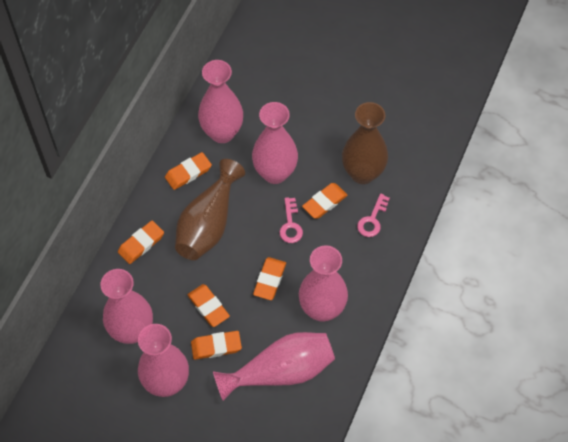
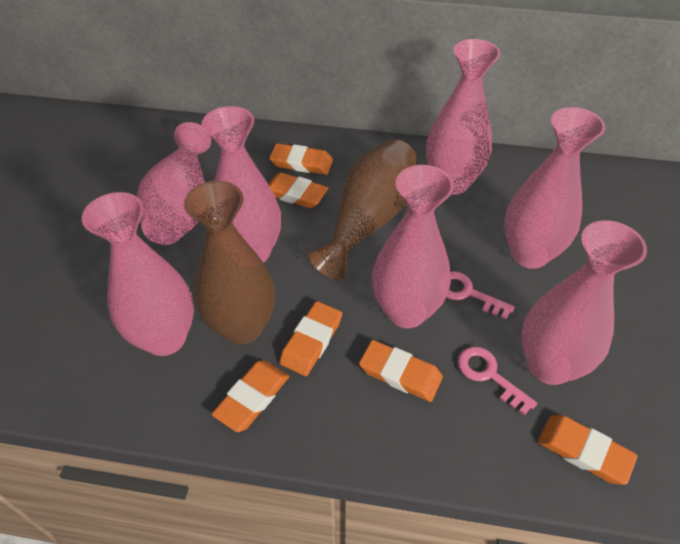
pink vase: [100,269,153,344] [138,324,189,397] [198,60,243,143] [213,332,335,401] [252,102,298,184] [299,245,348,322] = 6 -> [82,192,194,356] [136,122,211,245] [202,106,281,263] [372,165,454,328] [426,39,500,195] [504,107,605,269] [521,220,647,385] = 7

